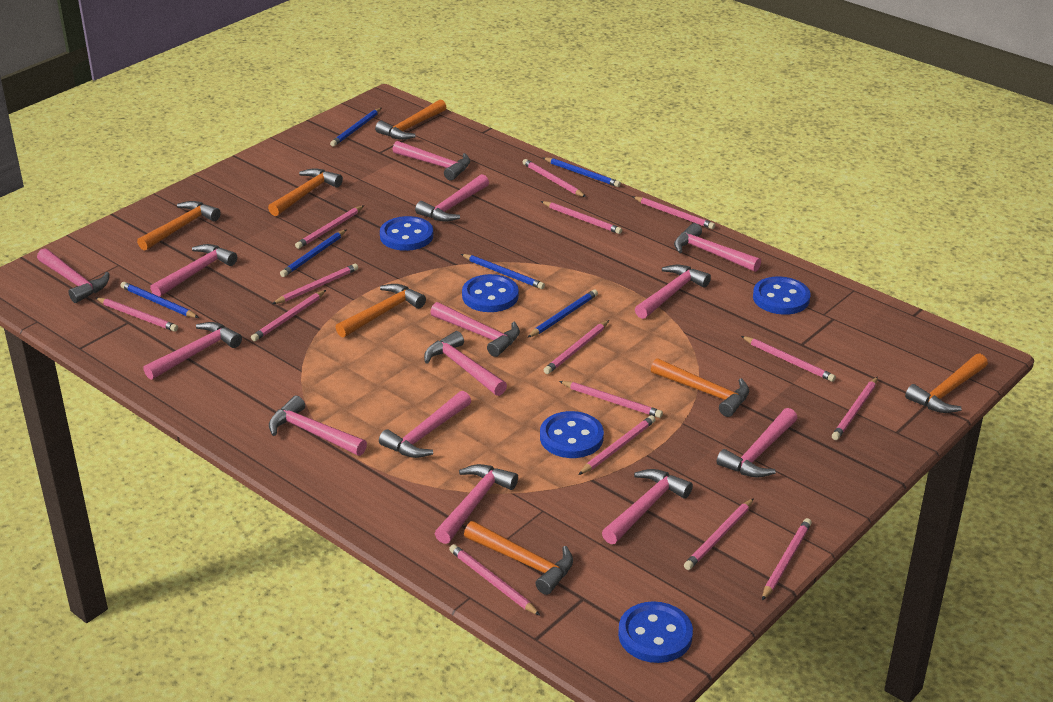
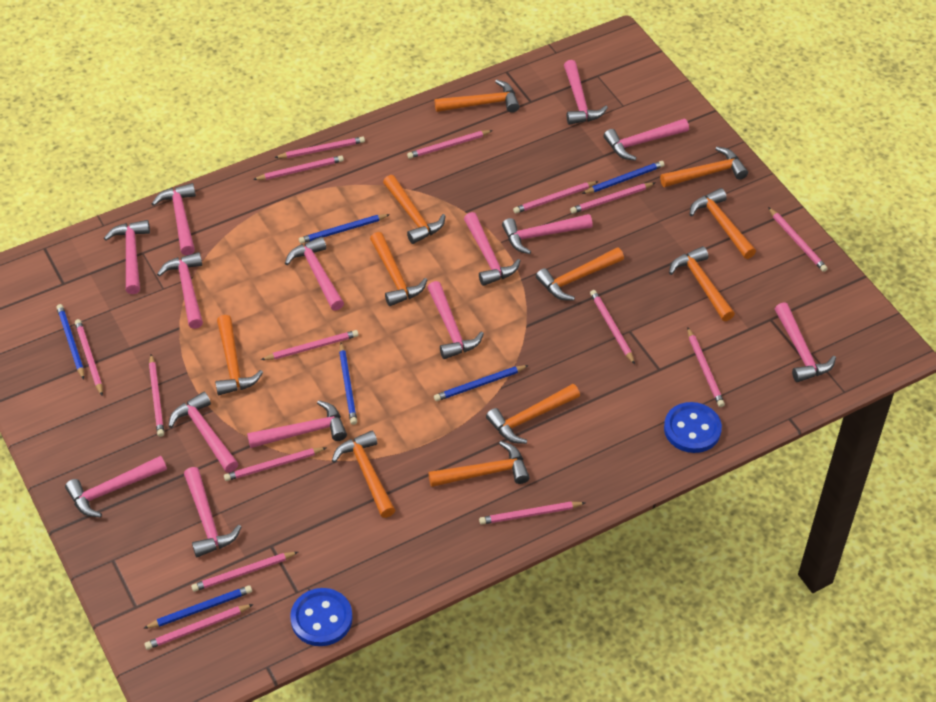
blue button: [380,216,433,251] [462,274,519,312] [540,411,604,458] [618,601,693,663] [753,276,810,315] = 5 -> [290,588,353,646] [664,402,722,453] = 2
orange hammer: [137,201,221,251] [268,168,343,216] [335,284,426,338] [375,99,447,140] [464,521,573,595] [651,358,749,417] [905,354,988,413] = 7 -> [215,315,263,395] [332,431,395,518] [370,232,427,306] [383,175,445,244] [428,441,530,487] [435,80,520,113] [486,384,580,444] [536,247,624,301] [660,147,748,187] [669,246,735,321] [690,188,756,259] = 11

